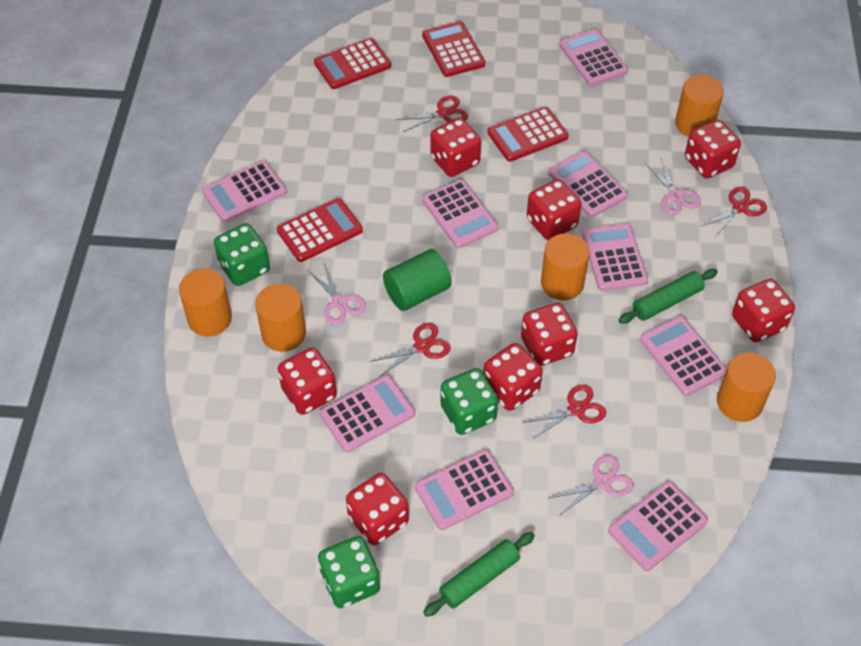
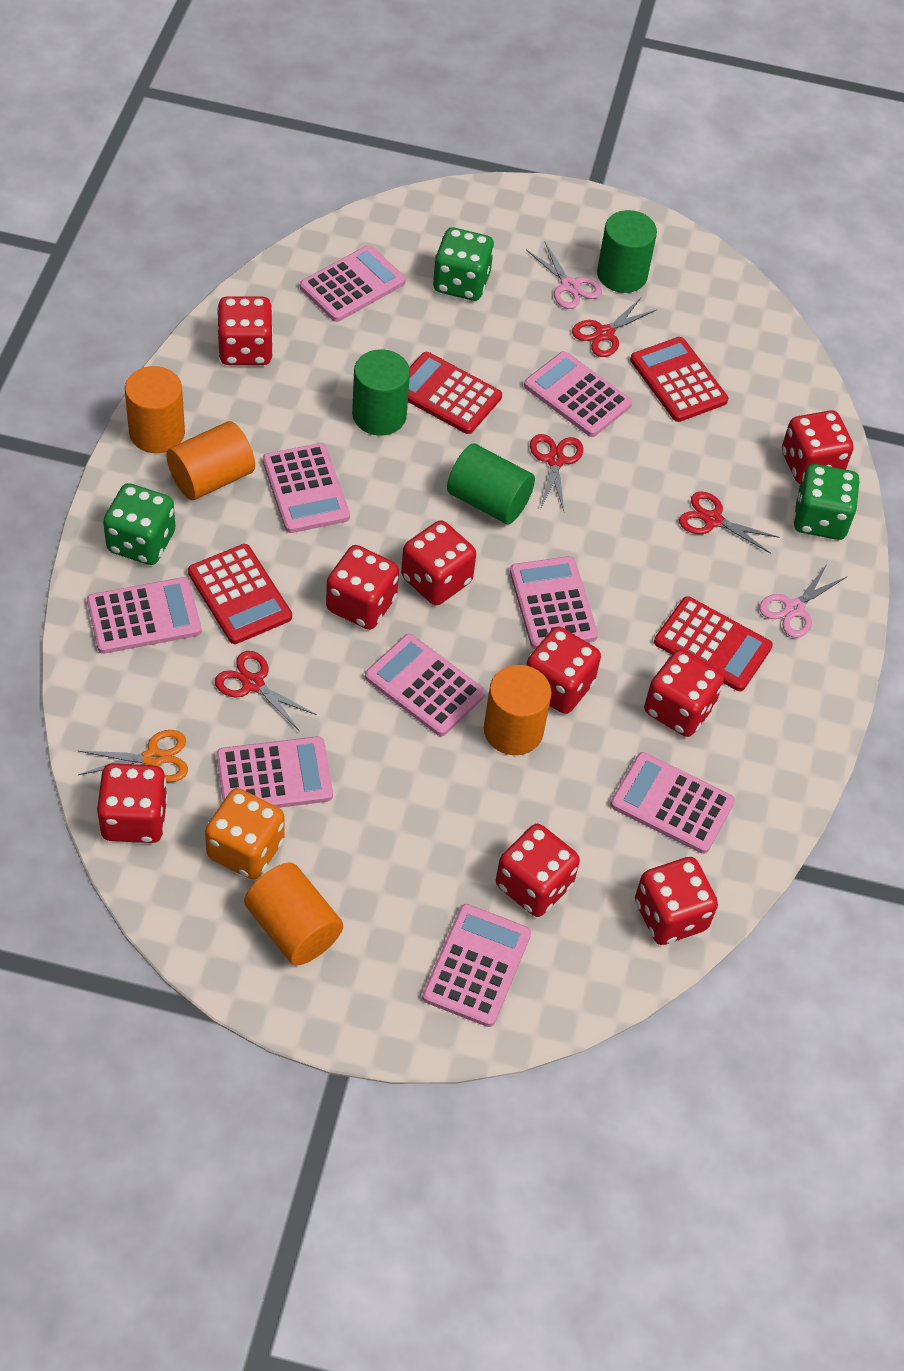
green cylinder: [383,249,452,311] = 1 -> [352,349,410,436] [447,443,535,524] [597,210,657,293] = 3
green rolling pin: [423,532,535,617] [619,269,718,324] = 2 -> none = 0
orange cylinder: [179,269,232,336] [255,284,306,352] [541,233,590,300] [675,75,724,137] [717,352,776,422] = 5 -> [125,366,185,453] [166,421,255,500] [244,862,343,965] [484,665,552,755] = 4
orange dice: none = 0 -> [205,788,285,880] = 1
orange scissors: none = 0 -> [78,730,188,782] = 1
pink scissors: [308,263,366,325] [549,456,634,515] [645,158,701,215] = 3 -> [526,242,602,309] [759,563,847,638] = 2
red dice: [278,347,337,415] [346,473,409,545] [430,118,481,177] [483,343,543,411] [521,303,578,366] [527,179,581,240] [685,120,741,178] [732,279,795,342] = 8 -> [96,763,168,843] [217,296,273,365] [326,545,399,630] [401,520,476,605] [496,824,580,917] [526,627,601,714] [635,857,718,945] [644,649,724,737] [782,410,854,484] = 9

